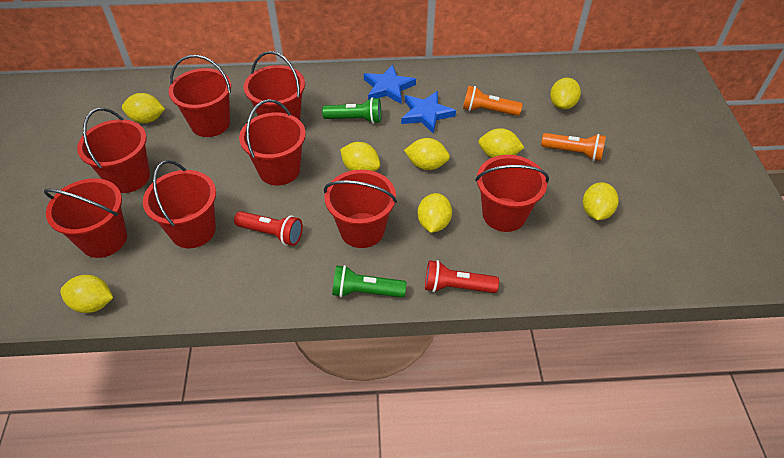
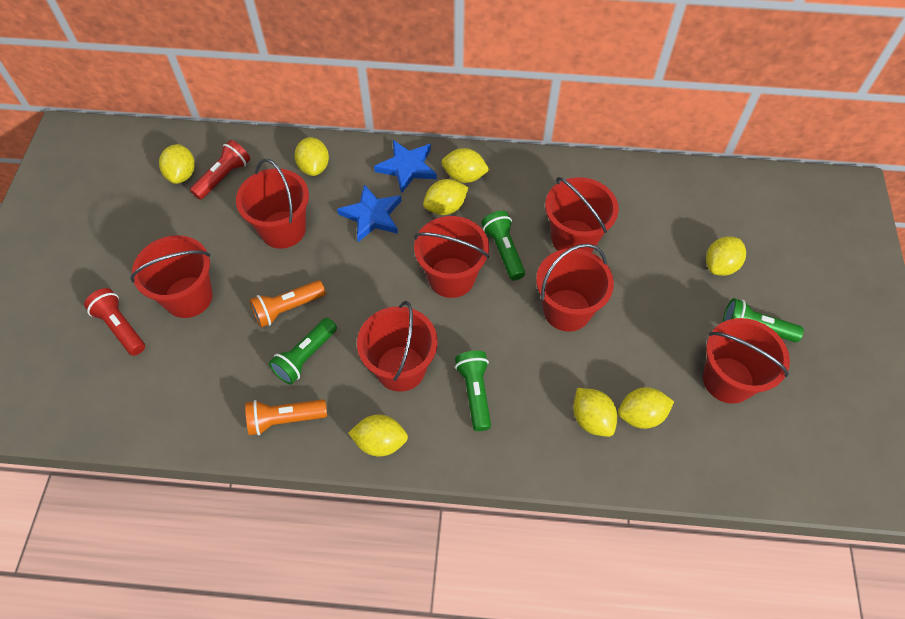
green flashlight: [322,97,381,124] [332,265,406,297] = 2 -> [269,318,337,384] [455,351,491,431] [481,211,525,280] [723,298,804,342] = 4
red bucket: [44,179,127,258] [77,108,150,193] [143,160,216,248] [168,55,231,137] [239,99,306,186] [244,51,305,120] [324,170,397,248] [475,155,549,232] = 8 -> [130,235,213,318] [236,159,309,249] [357,301,438,392] [414,216,489,298] [536,243,614,332] [545,177,619,252] [703,318,790,404] = 7

